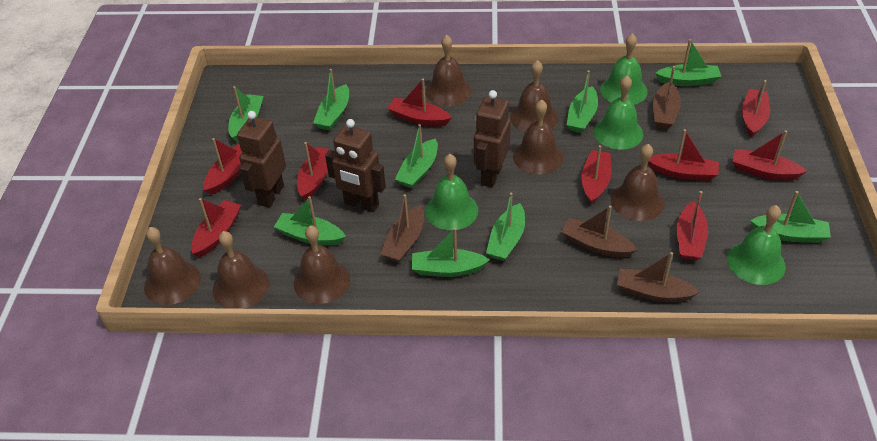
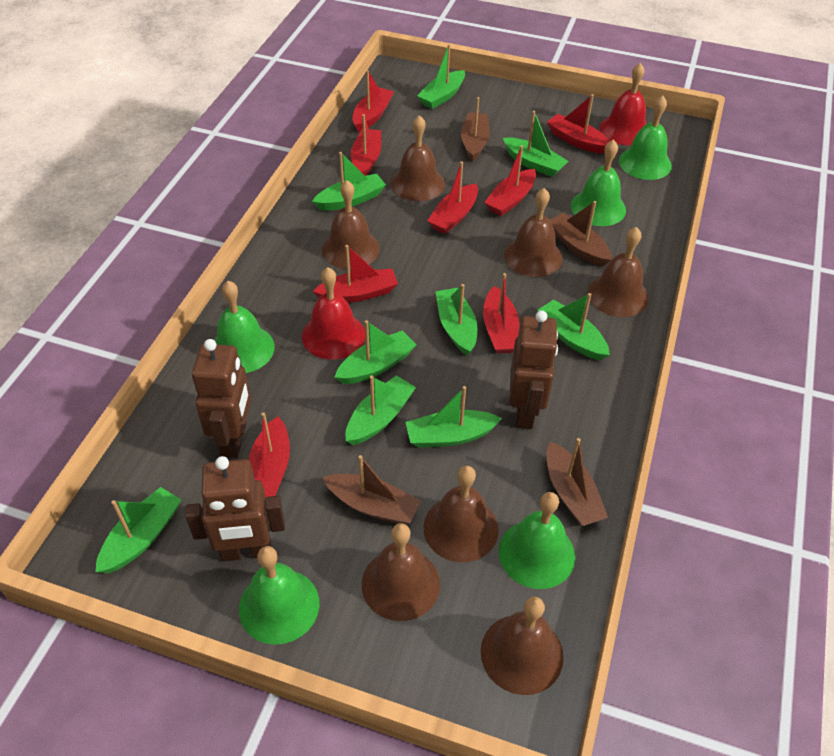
green bell: [425,154,478,230] [594,76,643,150] [600,33,648,105] [727,205,786,285] = 4 -> [214,281,275,373] [239,546,319,645] [499,492,575,589] [571,139,626,226] [619,95,672,180] = 5
red bell: none = 0 -> [302,267,365,360] [600,63,646,145] = 2
red boat: [191,198,241,257] [203,138,243,195] [297,142,333,201] [387,78,452,126] [581,145,611,205] [648,129,719,181] [677,191,708,261] [732,130,807,180] [742,80,770,137] = 9 -> [249,413,290,497] [313,245,398,303] [351,114,381,176] [352,70,394,132] [427,162,478,234] [483,273,519,354] [484,145,536,216] [547,94,610,154] = 8

